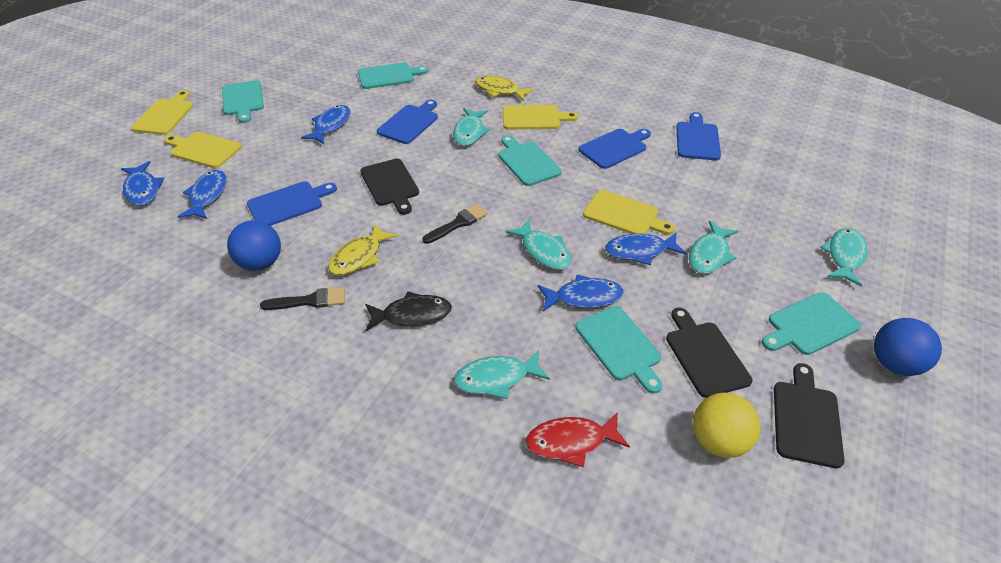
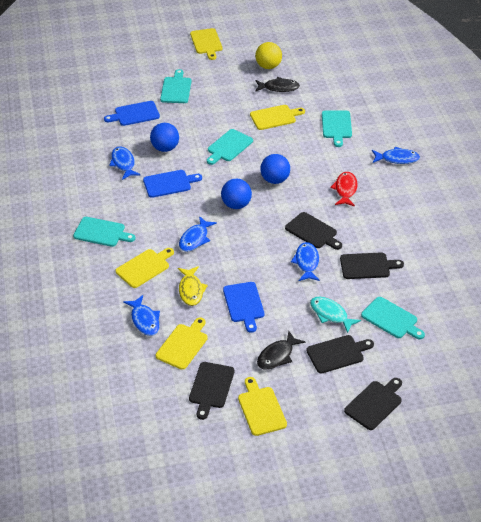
black brush: [260,287,345,310] [423,204,488,244] = 2 -> none = 0
black cutting board: [360,159,419,215] [666,307,753,398] [774,363,845,468] = 3 -> [189,362,235,420] [285,212,342,250] [306,335,374,374] [340,252,404,279] [344,378,402,430] = 5
black fish: [365,291,452,331] = 1 -> [255,77,300,92] [257,331,305,369] = 2
blue ball: [227,220,281,271] [874,318,942,376] = 2 -> [150,123,179,152] [221,178,252,209] [260,154,290,184] = 3
blue cutting board: [247,181,337,226] [377,100,438,144] [579,129,651,169] [676,112,721,160] = 4 -> [104,101,160,126] [143,170,202,198] [223,282,264,333] = 3
turquoise fish: [453,108,490,146] [454,350,550,399] [506,220,572,270] [689,221,739,274] [820,228,868,287] = 5 -> [310,297,361,333] = 1
yellow cutting board: [131,90,193,135] [164,132,242,168] [503,105,578,130] [583,190,675,235] = 4 -> [115,248,174,288] [156,317,208,370] [190,28,223,60] [238,377,287,436] [250,105,305,130] = 5
yellow fish: [328,224,398,276] [475,76,534,101] = 2 -> [178,266,208,306] = 1

